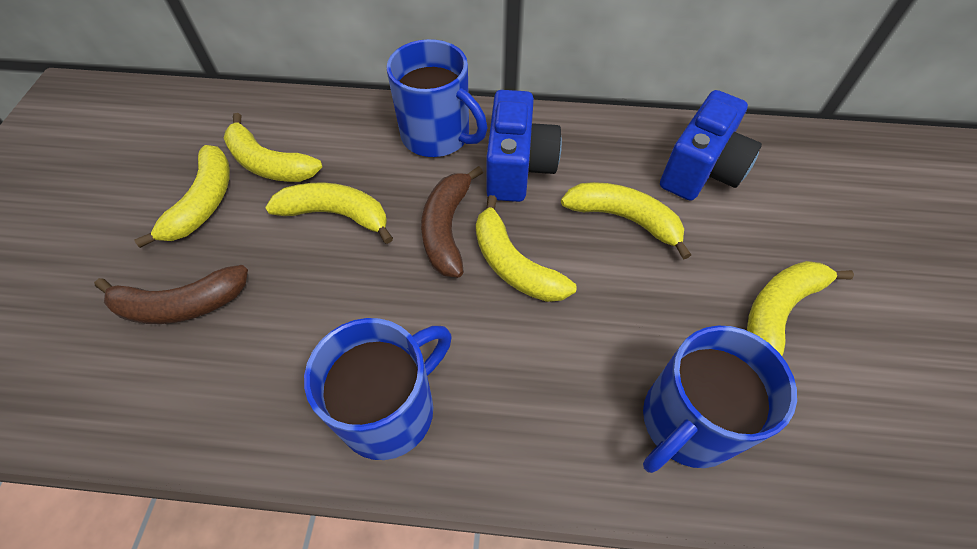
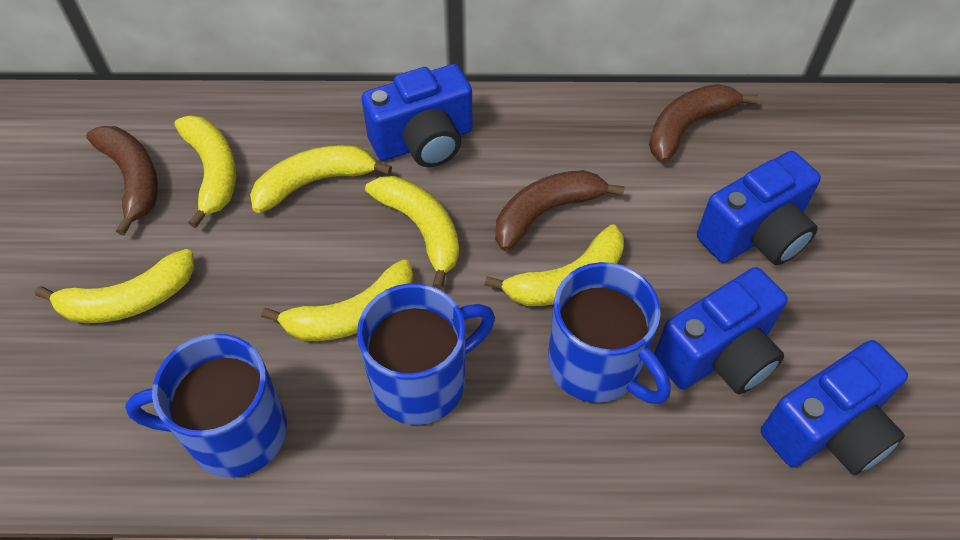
blue camera: [486,90,562,202] [660,90,762,201] = 2 -> [361,64,473,167] [654,267,788,394] [697,151,821,265] [761,340,908,475] = 4
brown banana: [94,265,248,324] [421,166,483,278] = 2 -> [86,126,158,236] [495,170,625,251] [649,84,758,163] = 3

